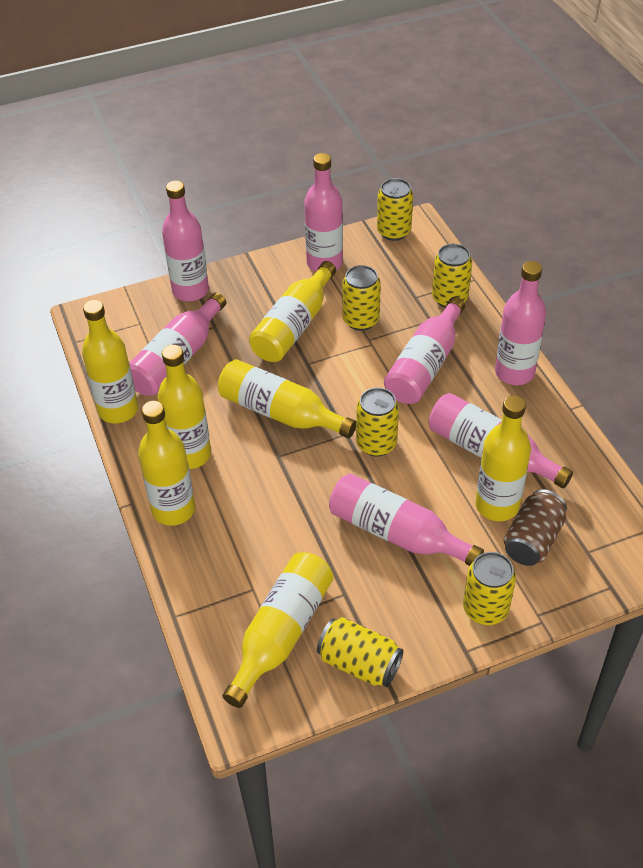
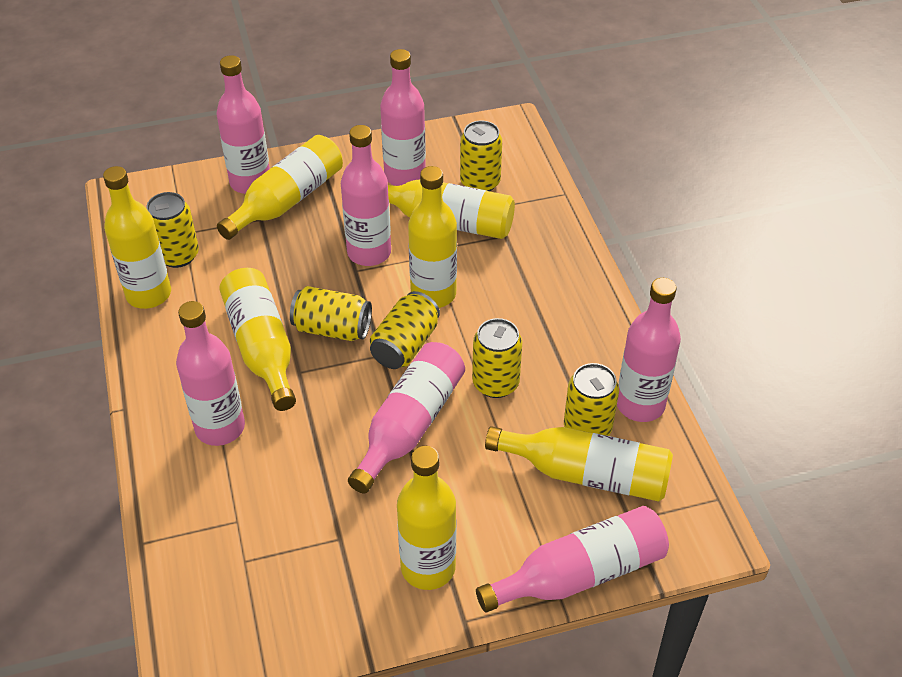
brown can: [504,489,567,566] = 1 -> none = 0

